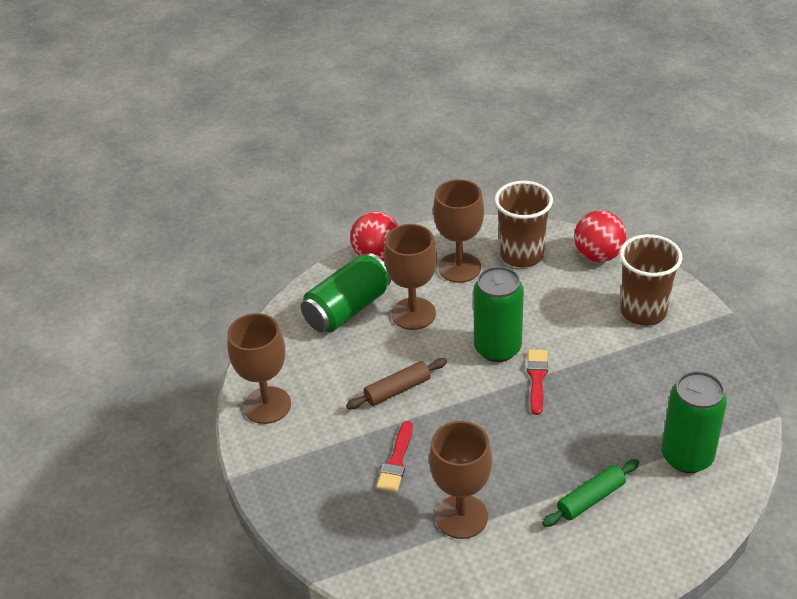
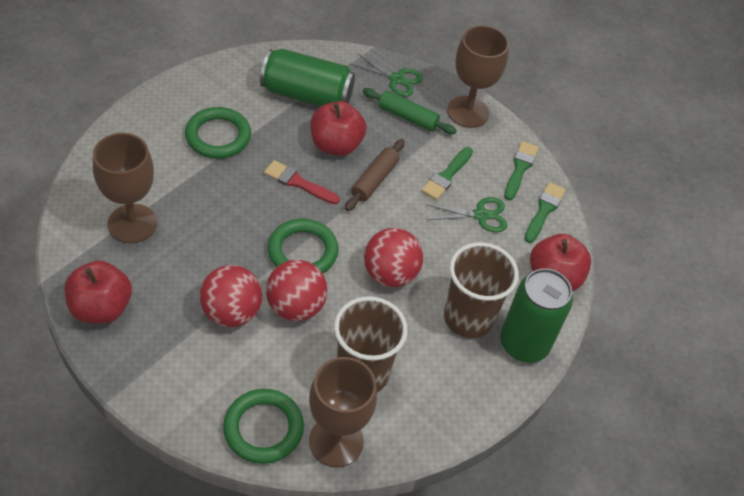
brown goblet: [227,313,291,424] [384,224,437,330] [429,421,492,539] [433,179,484,283] = 4 -> [93,133,157,243] [309,357,377,467] [447,25,509,128] = 3
green brush: none = 0 -> [421,147,473,200] [504,141,539,200] [525,182,566,243] = 3
green can: [301,253,391,332] [473,266,524,362] [661,371,727,473] = 3 -> [260,49,355,106] [500,268,573,363] = 2
green ring: none = 0 -> [185,107,251,159] [223,389,304,464] [268,219,339,274] = 3
green scissors: none = 0 -> [349,53,423,97] [427,197,507,232] = 2
red apple: none = 0 -> [65,261,132,324] [311,101,366,156] [530,234,591,291] = 3
red ball: [350,211,398,261] [574,210,627,262] = 2 -> [200,265,263,327] [266,260,328,321] [364,228,423,287] = 3
red brush: [376,421,413,492] [527,349,548,415] = 2 -> [264,160,340,204] = 1

